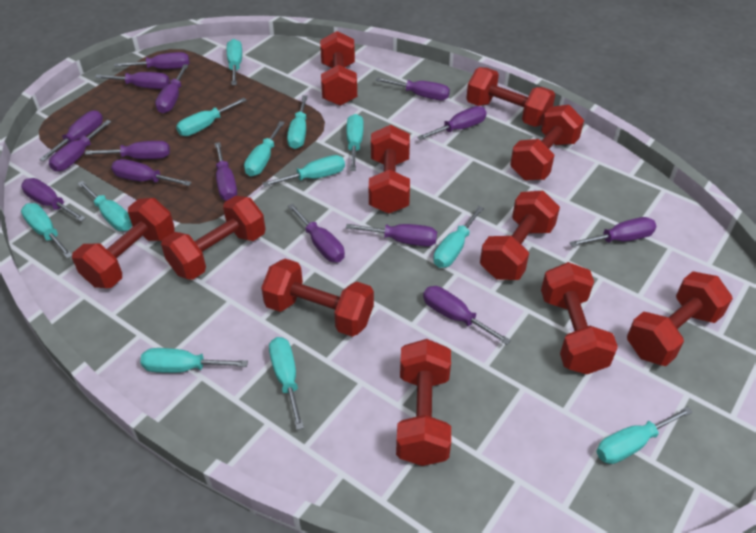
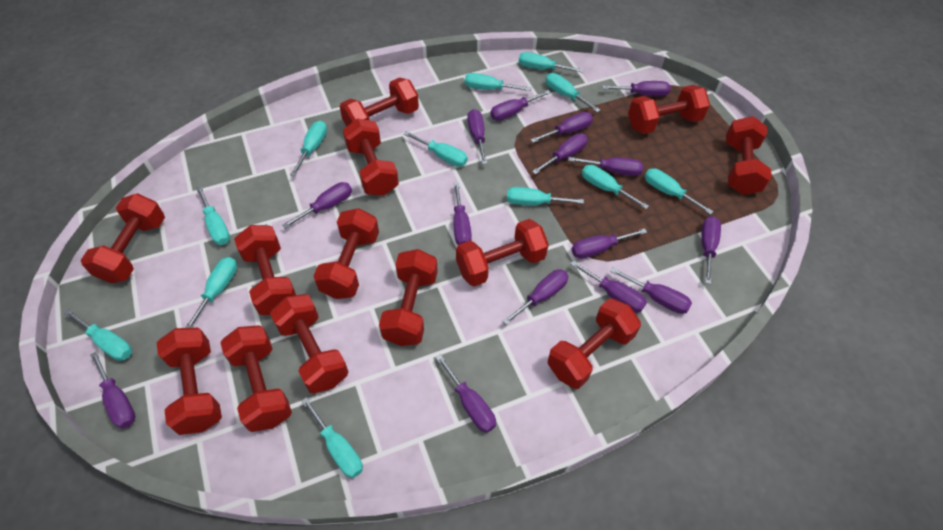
red dumbbell: [72,198,175,288] [161,196,265,280] [261,259,374,337] [320,31,357,106] [369,125,410,214] [396,339,451,466] [466,67,555,127] [480,191,560,280] [510,105,584,180] [541,262,618,374] [627,271,733,366] = 11 -> [81,193,165,283] [157,328,222,435] [220,325,292,432] [234,225,296,315] [270,294,348,394] [314,208,379,299] [340,77,419,127] [343,118,399,196] [379,249,438,346] [456,219,549,286] [547,298,641,389] [628,85,710,134] [726,116,772,195] = 13

